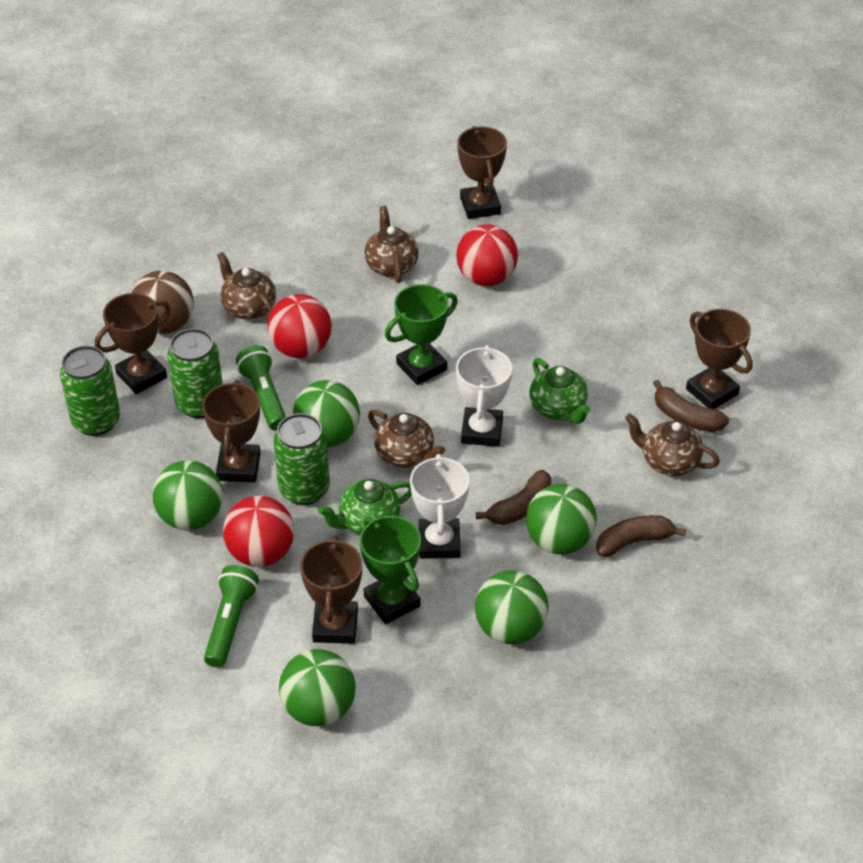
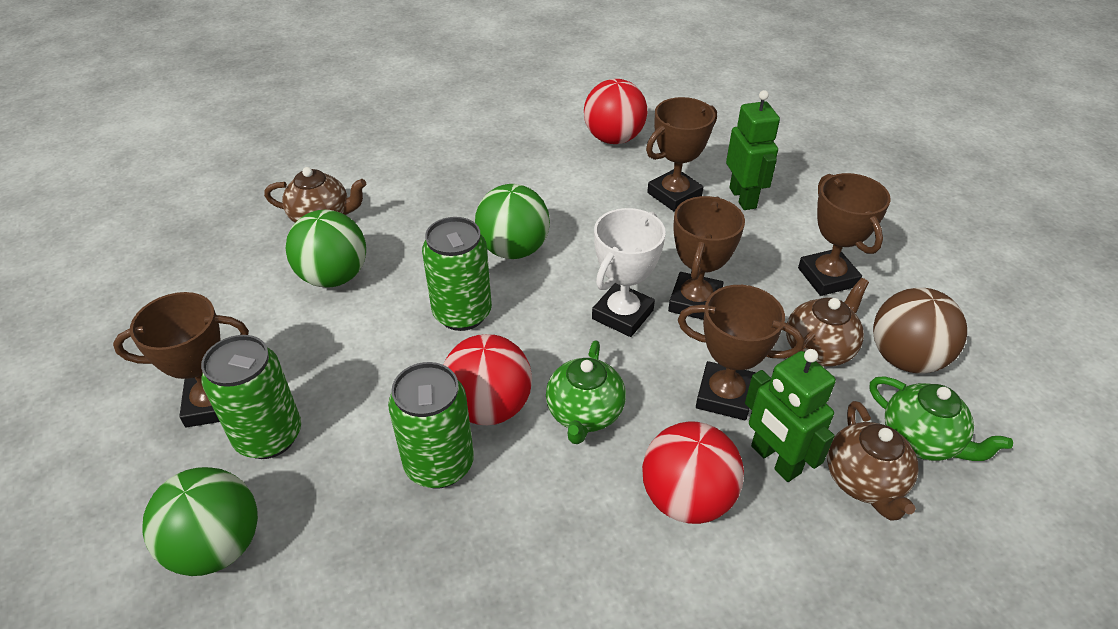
brown banana: [476,470,551,525] [596,515,686,557] [653,380,729,432] = 3 -> none = 0
brown teapot: [217,252,276,320] [365,206,419,283] [368,410,445,468] [625,413,720,476] = 4 -> [264,167,366,222] [786,278,869,367] [827,401,918,521] = 3
green ball: [153,460,223,530] [279,649,356,726] [293,380,360,447] [475,570,549,644] [526,484,597,555] = 5 -> [142,467,258,576] [285,210,366,287] [475,184,550,259] = 3
green flashlight: [204,565,259,668] [236,345,286,431] = 2 -> none = 0
green robot: none = 0 -> [726,90,780,210] [745,349,836,482] = 2
green trophy: [360,516,421,624] [385,284,458,385] = 2 -> none = 0
white trophy: [410,454,470,559] [456,345,512,447] = 2 -> [592,208,666,337] = 1

